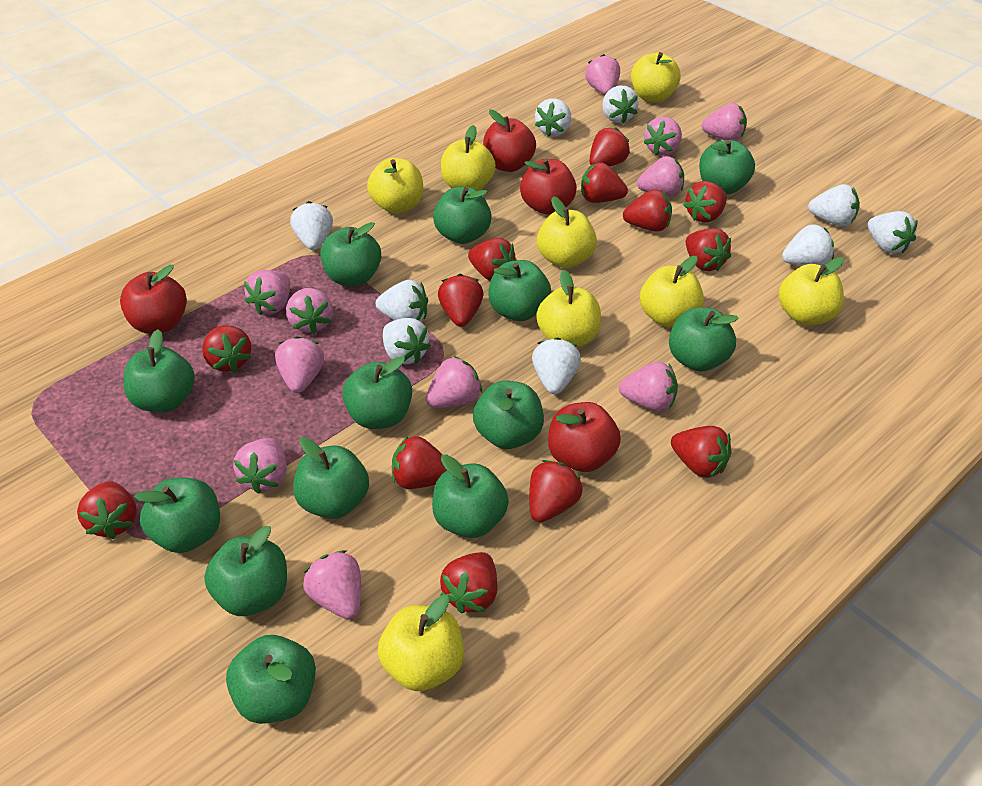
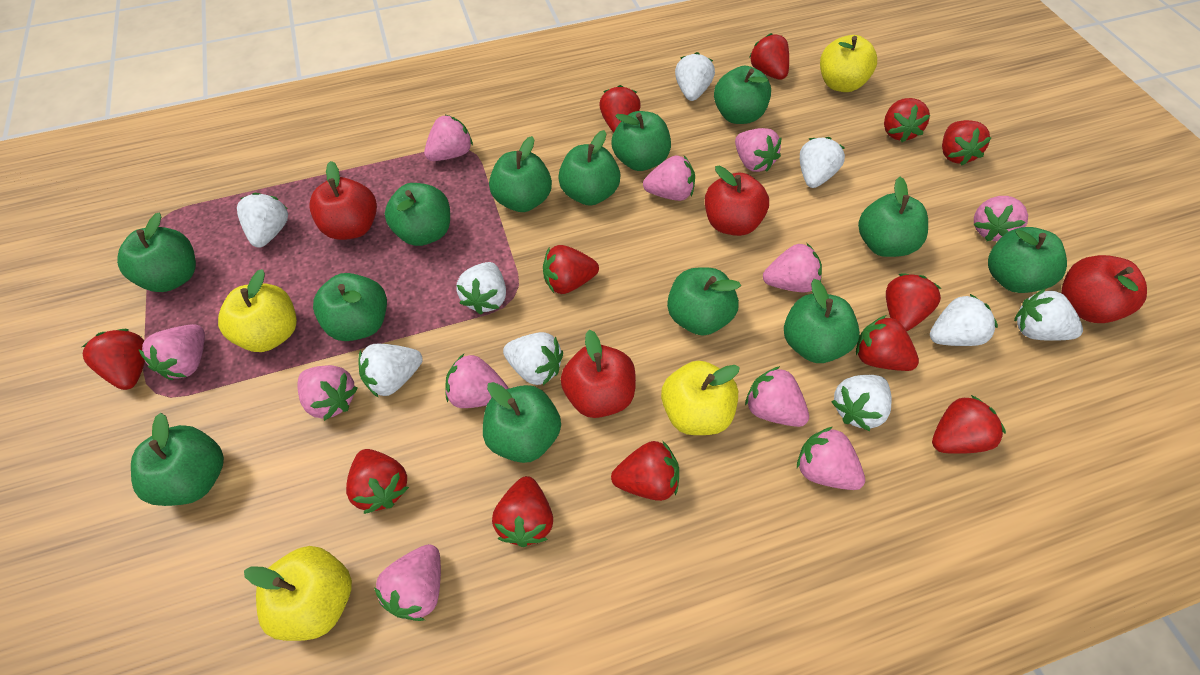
red strawberry: [77,481,137,539] [202,325,252,372] [392,436,447,489] [438,274,483,327] [440,552,497,614] [468,238,517,281] [529,460,583,522] [581,162,628,203] [589,127,630,167] [623,189,672,232] [671,426,732,478] [684,181,727,222] [686,228,731,271] = 13 -> [82,329,145,390] [346,449,409,514] [492,476,553,547] [543,245,599,294] [599,85,641,133] [611,441,679,501] [749,33,789,80] [856,315,919,371] [884,98,930,142] [886,273,942,331] [932,395,1006,454] [942,120,992,166] = 12
yellow apple: [367,158,423,214] [378,595,464,691] [441,125,496,191] [536,270,601,347] [537,196,597,268] [631,52,681,102] [640,256,704,327] [778,257,844,325] = 8 -> [218,269,297,352] [244,546,352,641] [661,361,740,435] [820,35,877,92] = 4

